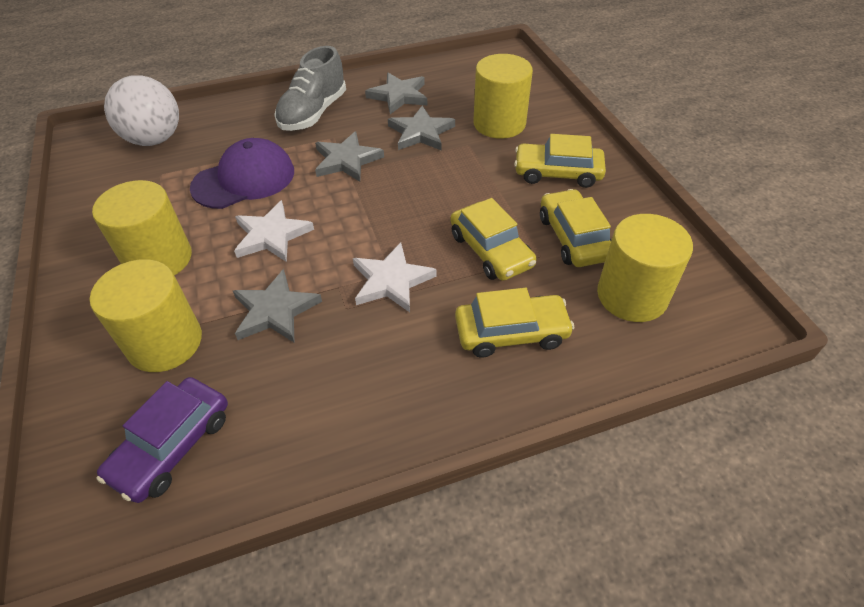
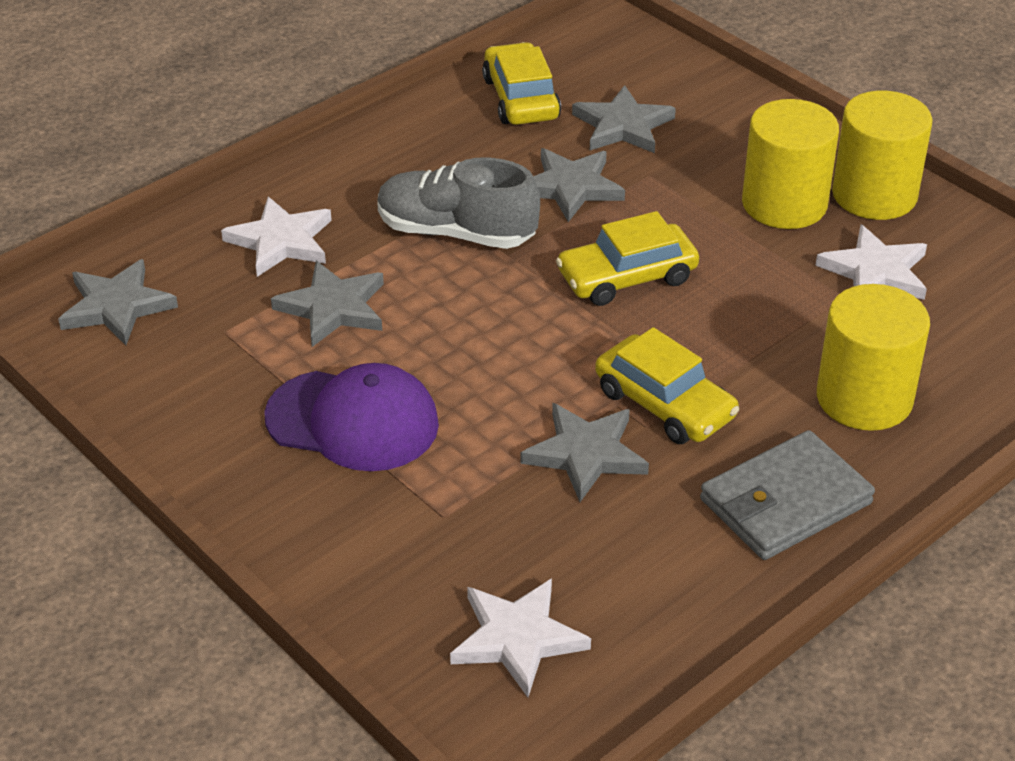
grey star: [233,269,322,342] [315,131,384,182] [365,73,427,114] [388,106,455,150] = 4 -> [58,259,178,345] [271,261,384,347] [520,403,649,502] [533,148,625,222] [572,85,676,153] = 5
grey wallet: none = 0 -> [700,430,875,560] = 1
purple car: [97,377,228,503] = 1 -> none = 0
white ball: [104,75,179,146] = 1 -> none = 0
white star: [234,200,314,262] [353,242,437,312] = 2 -> [221,197,332,277] [450,578,591,697] [815,225,927,300] = 3
yellow car: [450,198,537,281] [455,288,574,358] [514,134,606,188] [540,189,611,267] = 4 -> [482,42,561,125] [556,211,699,306] [595,327,739,444] = 3
yellow cylinder: [90,259,202,372] [92,180,192,275] [473,54,533,139] [597,214,693,322] = 4 -> [742,99,839,229] [817,284,930,431] [832,91,933,220] = 3

